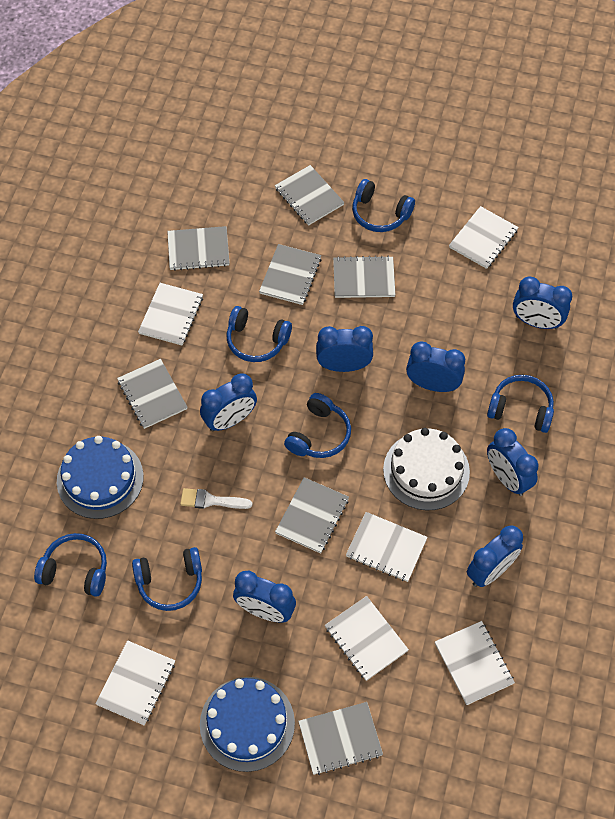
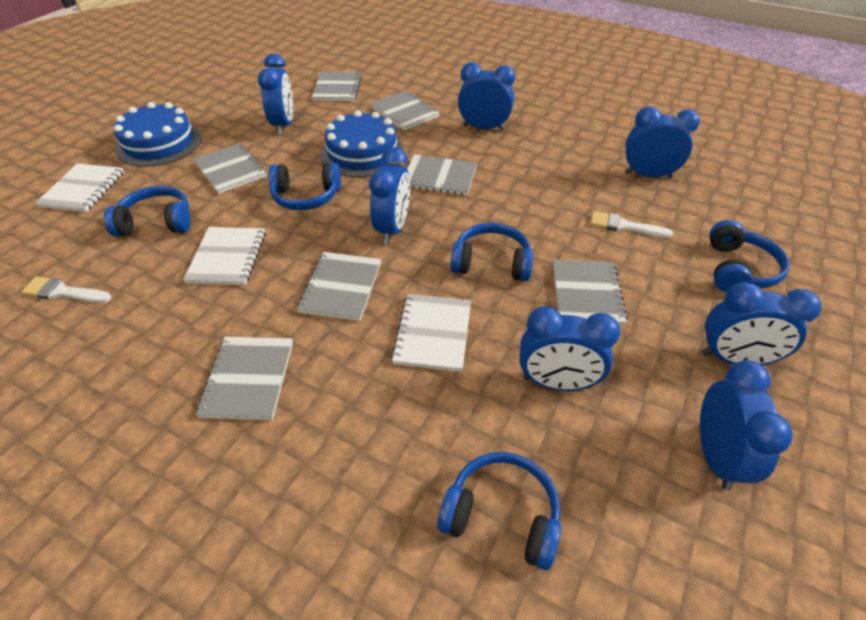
blue headphones: [34,533,107,597] [132,547,202,611] [227,306,292,362] [284,393,351,458] [352,179,415,232] [487,375,554,433] = 6 -> [104,186,191,237] [268,163,341,210] [437,452,561,570] [451,223,533,281] [709,220,789,292] = 5
white brush: [180,488,252,509] = 1 -> [21,276,111,303] [590,211,673,238] = 2
white cake: [383,428,470,511] = 1 -> none = 0
white notebook: [95,640,175,726] [138,283,203,345] [325,596,409,681] [346,512,428,582] [435,621,515,705] [449,206,519,269] = 6 -> [35,163,124,212] [183,227,266,285] [391,294,471,372] = 3

